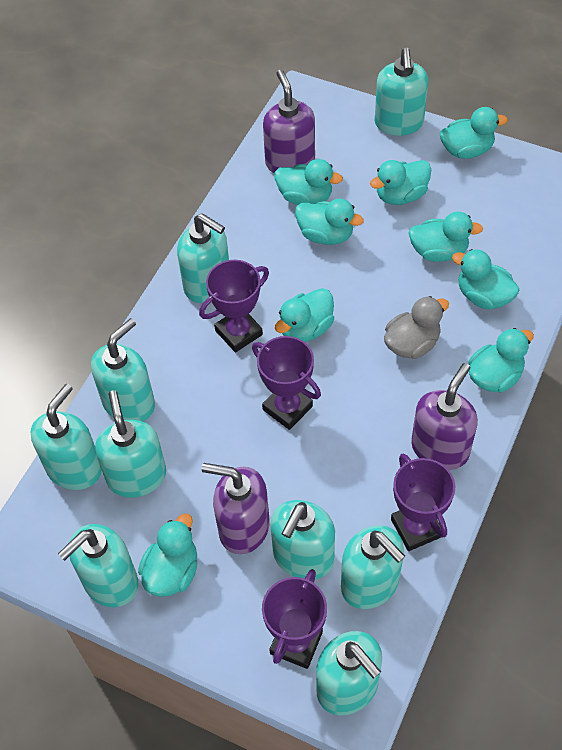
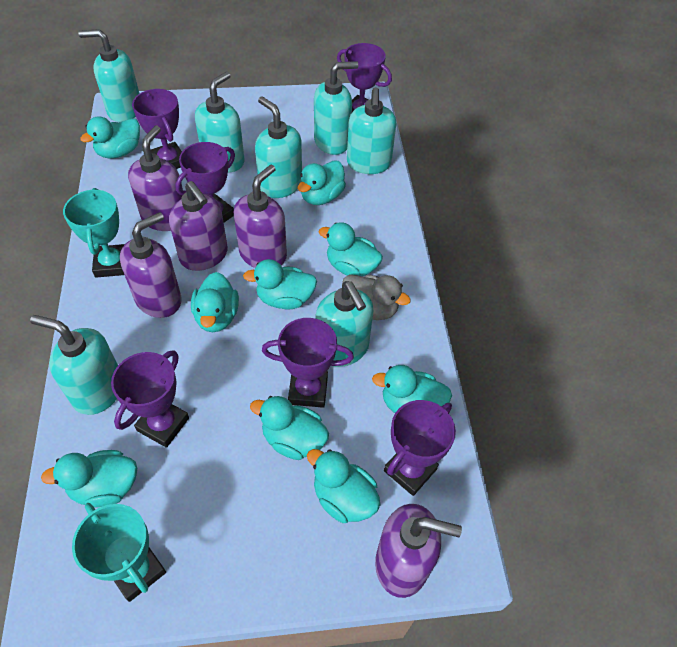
purple soap dispenser: [202,463,269,554] [263,70,315,174] [411,363,478,470] = 3 -> [120,212,182,318] [128,125,183,231] [169,181,228,271] [234,165,287,268] [375,504,462,598] = 5
purple trophy: [199,260,269,353] [252,336,321,430] [262,569,327,669] [391,454,455,551] = 4 -> [111,350,189,448] [132,89,182,169] [175,142,235,222] [262,318,354,408] [337,43,392,112] [384,400,456,496] = 6
turquoise soap dispenser: [31,384,102,490] [58,524,138,607] [91,318,155,422] [95,390,166,498] [177,213,229,303] [271,500,335,579] [316,631,382,715] [341,525,405,609] [375,48,429,136] = 9 -> [30,315,118,415] [78,29,140,122] [195,72,245,173] [255,96,302,198] [314,61,358,155] [316,281,374,367] [347,87,396,174] = 7
turquoise trophy: none = 0 -> [63,188,125,277] [72,503,166,602] = 2

